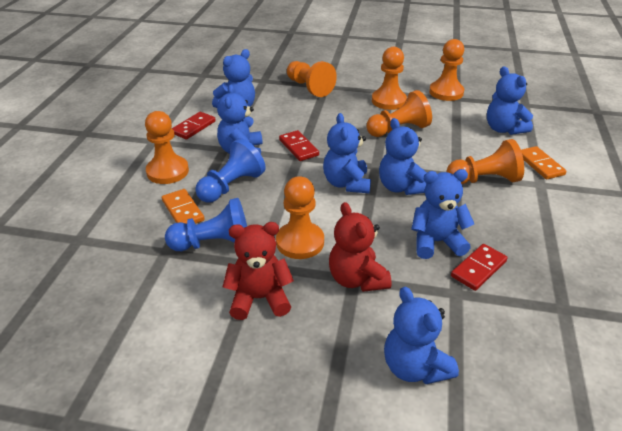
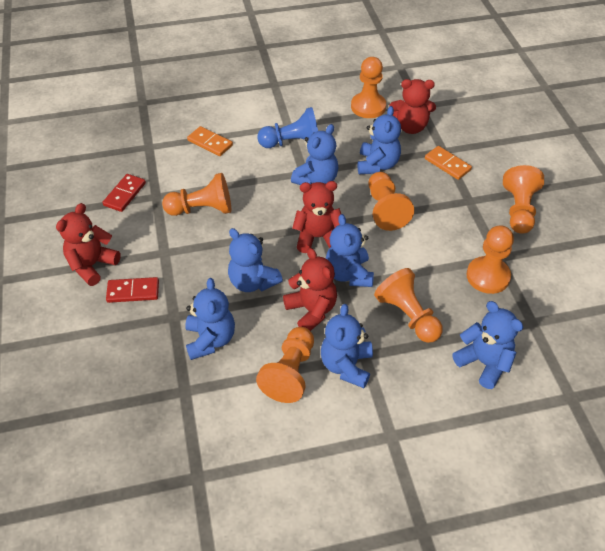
blue pawn: [165,198,247,251] [195,138,265,202] = 2 -> [257,107,318,148] = 1
red domino: [172,112,216,140] [279,130,319,161] [451,244,508,291] = 3 -> [102,174,146,212] [106,277,159,303] = 2
red teddy bear: [223,222,294,320] [329,202,391,292] = 2 -> [56,203,121,286] [283,248,337,331] [292,181,341,253] [390,79,436,134] = 4

